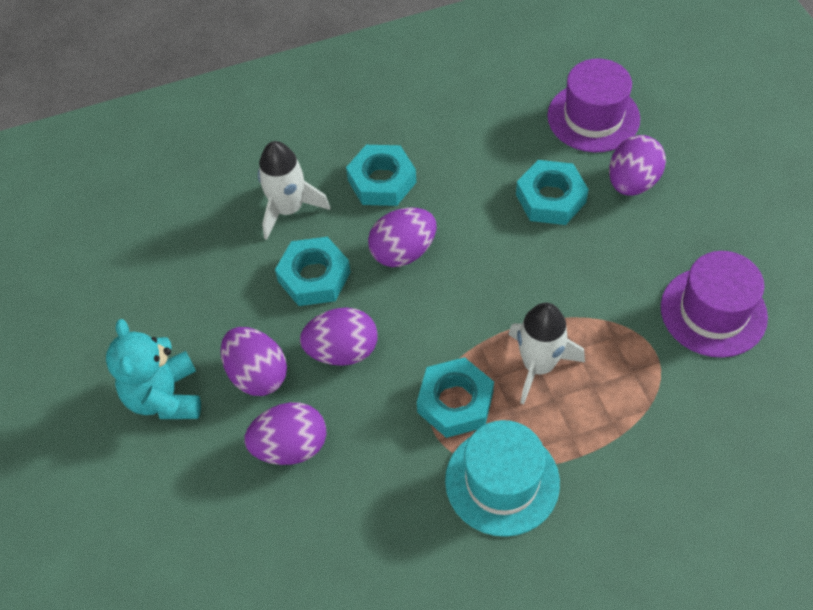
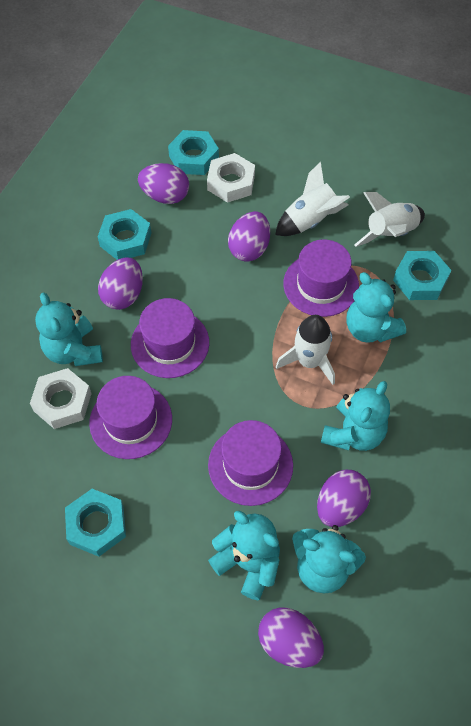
purple hat: [547,59,640,152] [661,251,768,358] = 2 -> [89,376,172,459] [131,298,209,378] [208,420,293,506] [283,239,359,317] = 4
turquoise hat: [445,420,560,537] = 1 -> none = 0
turquoise teddy bear: [106,319,201,419] = 1 -> [35,293,103,366] [208,511,280,600] [292,525,366,593] [321,381,390,451] [347,272,406,343] = 5
white nut: none = 0 -> [30,368,92,429] [207,153,255,203] = 2
white rocket: [258,141,330,240] [508,303,585,404] = 2 -> [275,161,350,236] [276,315,335,385] [354,192,425,247] = 3

